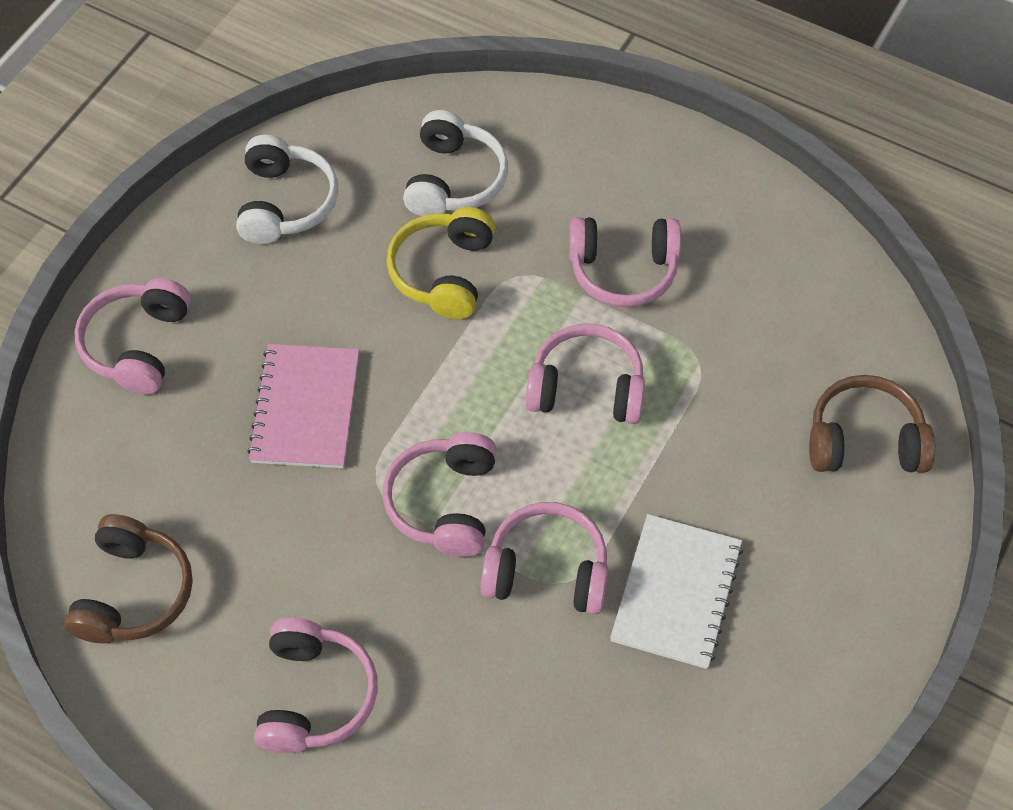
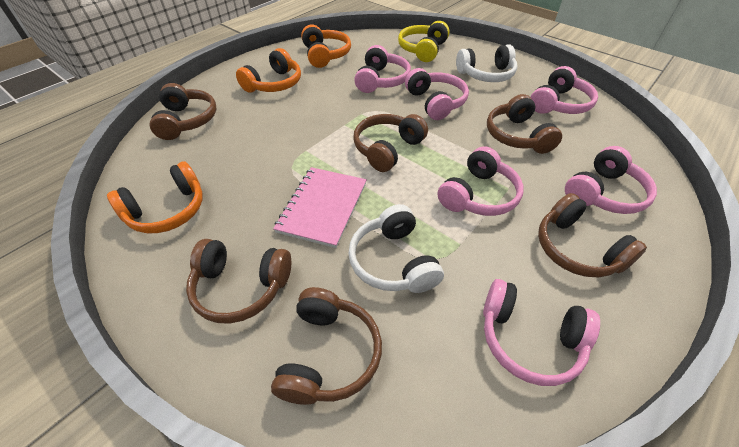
brown headphones: [64,514,193,643] [809,375,935,473] = 2 -> [150,83,217,140] [186,239,291,324] [271,287,382,405] [353,114,428,172] [487,94,562,154] [538,193,647,277] = 6
orange headphones: none = 0 -> [107,161,203,233] [236,48,301,93] [301,25,351,68] = 3
white notebook: [610,514,743,669] = 1 -> none = 0

